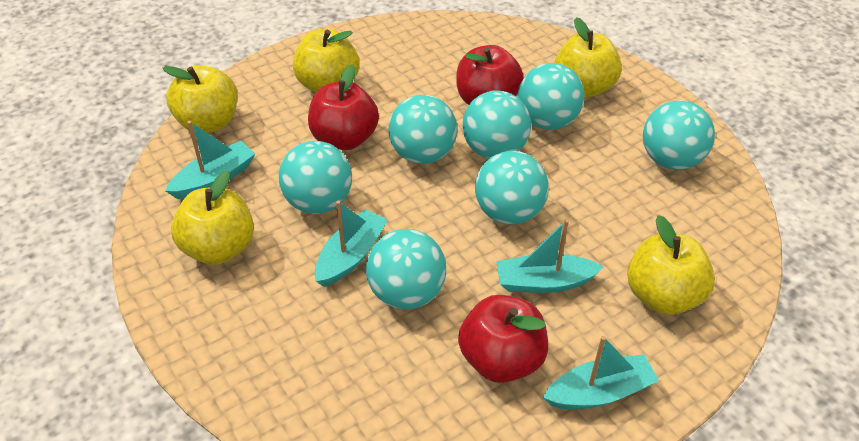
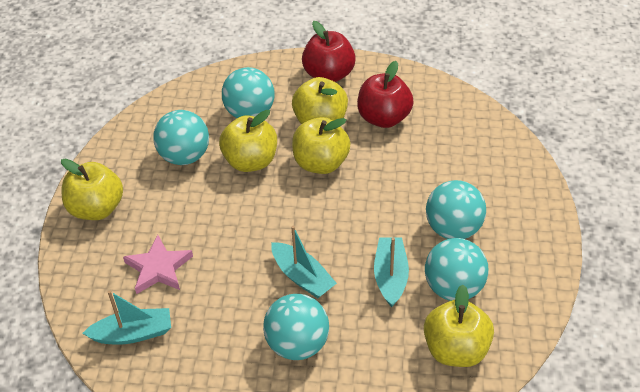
pink star: none = 0 -> [123,235,193,294] = 1
red apple: [308,64,379,150] [456,45,524,105] [458,295,548,383] = 3 -> [302,21,356,82] [357,61,414,128] = 2
turquoise ball: [279,141,352,214] [366,229,446,309] [388,95,457,164] [462,90,531,159] [475,151,549,225] [518,63,584,130] [643,100,715,170] = 7 -> [153,110,209,165] [222,67,275,118] [263,294,329,360] [425,238,488,301] [426,180,486,239] = 5
turquoise boat: [165,121,255,199] [315,201,388,287] [496,219,603,293] [543,336,659,409] = 4 -> [82,290,171,345] [271,225,337,298] [374,237,409,307] = 3

